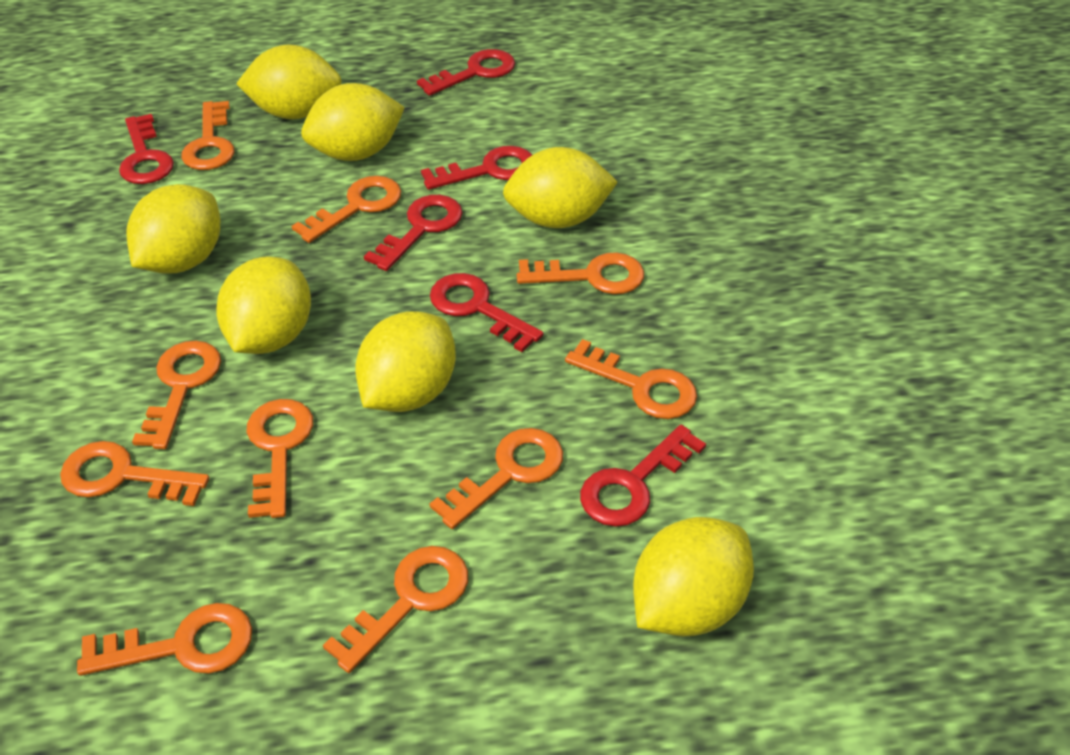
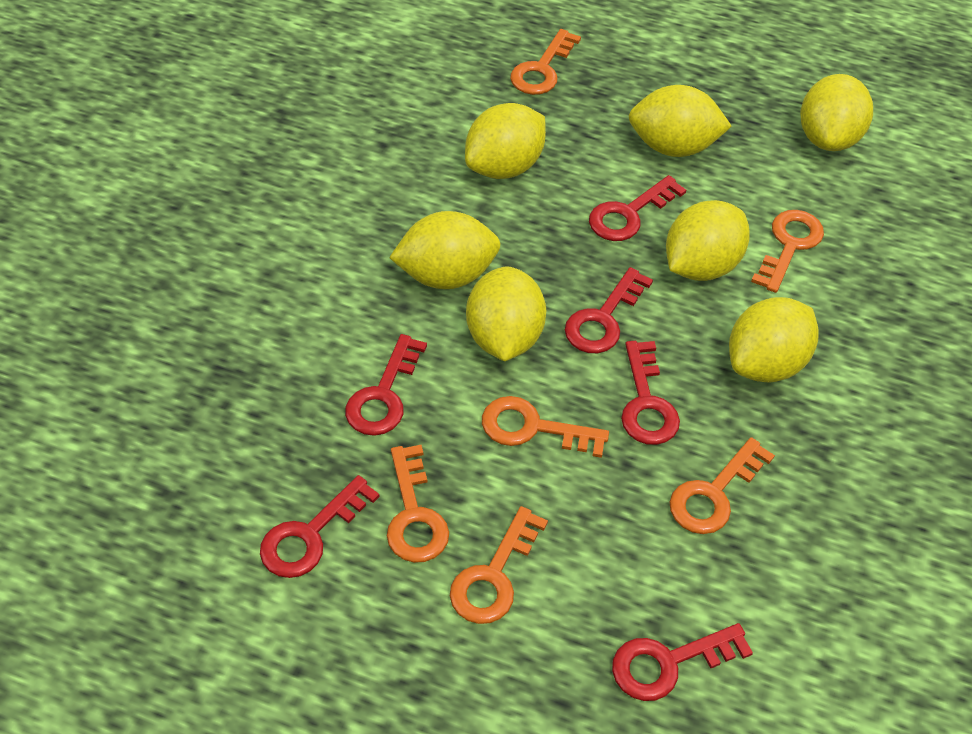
orange key: [60,441,209,506] [77,603,252,676] [132,341,221,449] [181,101,234,170] [246,399,313,518] [292,176,401,243] [323,546,468,673] [430,428,563,529] [517,252,644,294] [565,339,697,419] = 10 -> [387,445,449,563] [450,506,548,624] [482,396,609,458] [510,29,581,95] [670,437,775,534] [751,210,824,293] = 6

